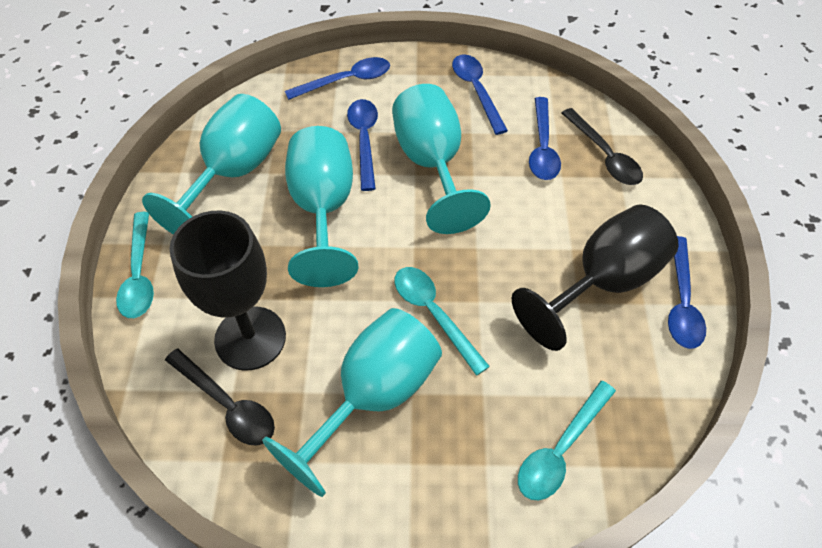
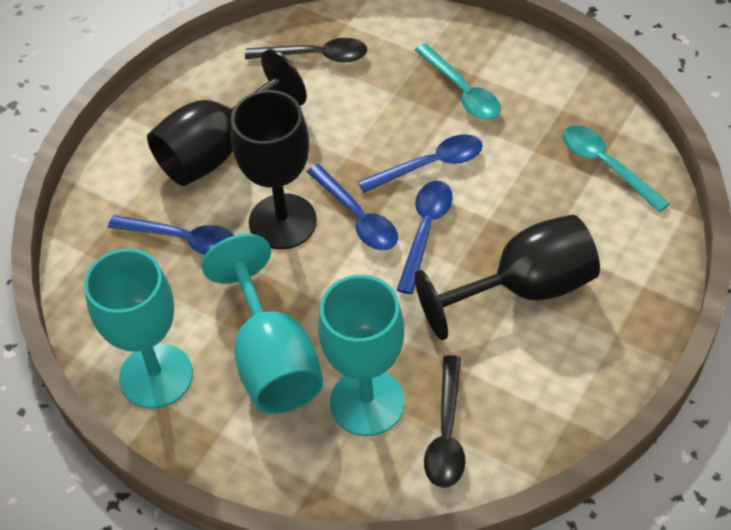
black goblet: [169,211,286,371] [512,205,679,351] = 2 -> [147,49,307,186] [231,90,317,250] [415,215,600,340] = 3
blue spoon: [285,57,390,100] [347,99,378,191] [452,54,508,135] [529,97,561,180] [668,236,706,349] = 5 -> [108,215,234,255] [307,164,398,250] [358,134,483,193] [397,181,453,294] = 4
turquoise goblet: [142,94,281,234] [262,308,442,497] [285,126,358,287] [392,84,491,234] = 4 -> [84,248,193,409] [201,234,323,414] [318,275,405,436] = 3
turquoise spoon: [116,212,154,318] [394,267,490,376] [518,381,616,500] = 3 -> [415,43,501,120] [563,125,670,212] = 2

